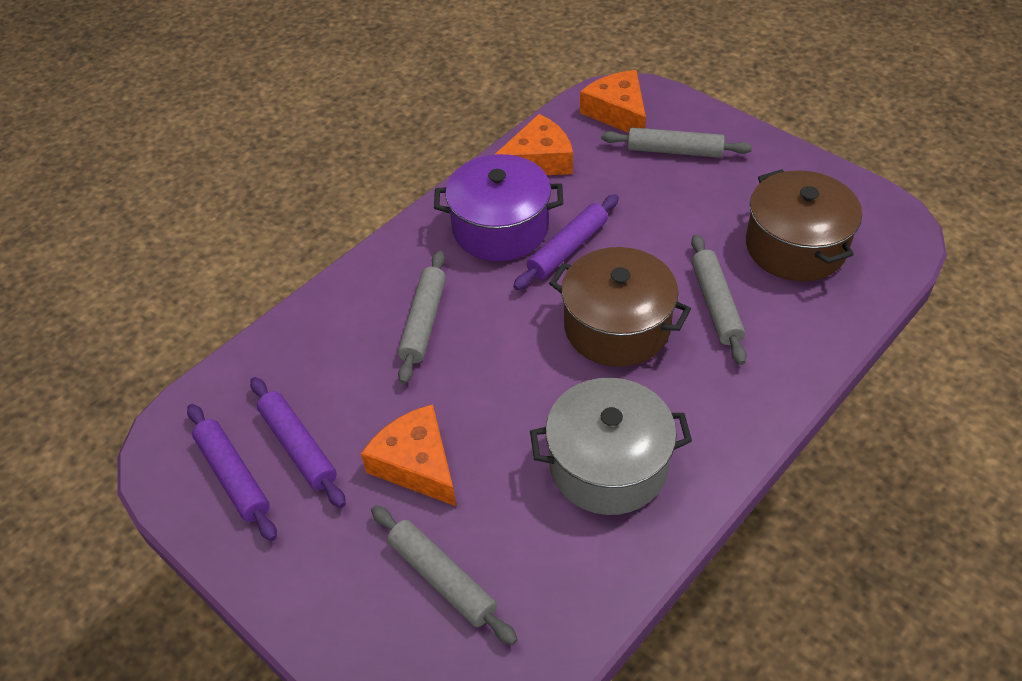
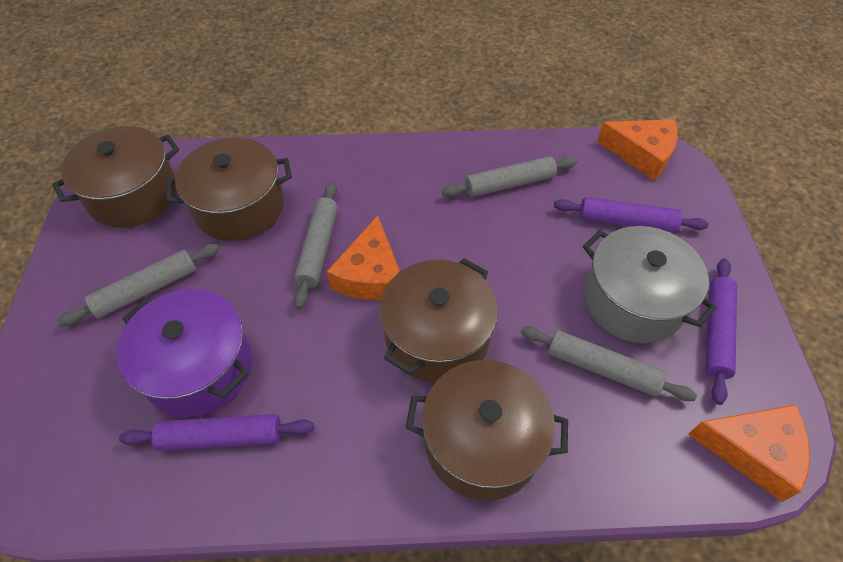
brown pot: [549,247,691,367] [746,169,862,281] = 2 -> [52,126,179,228] [166,138,292,241] [379,258,498,383] [406,360,568,501] = 4

